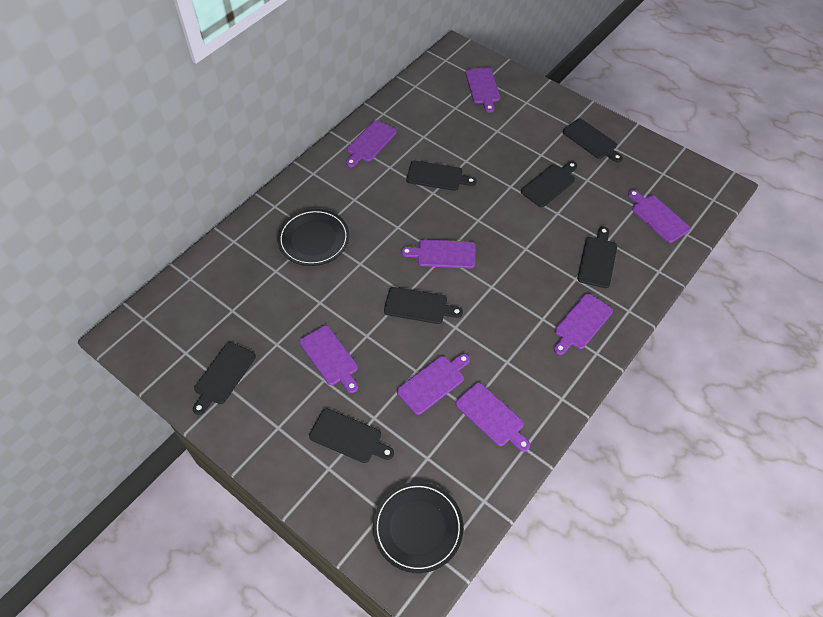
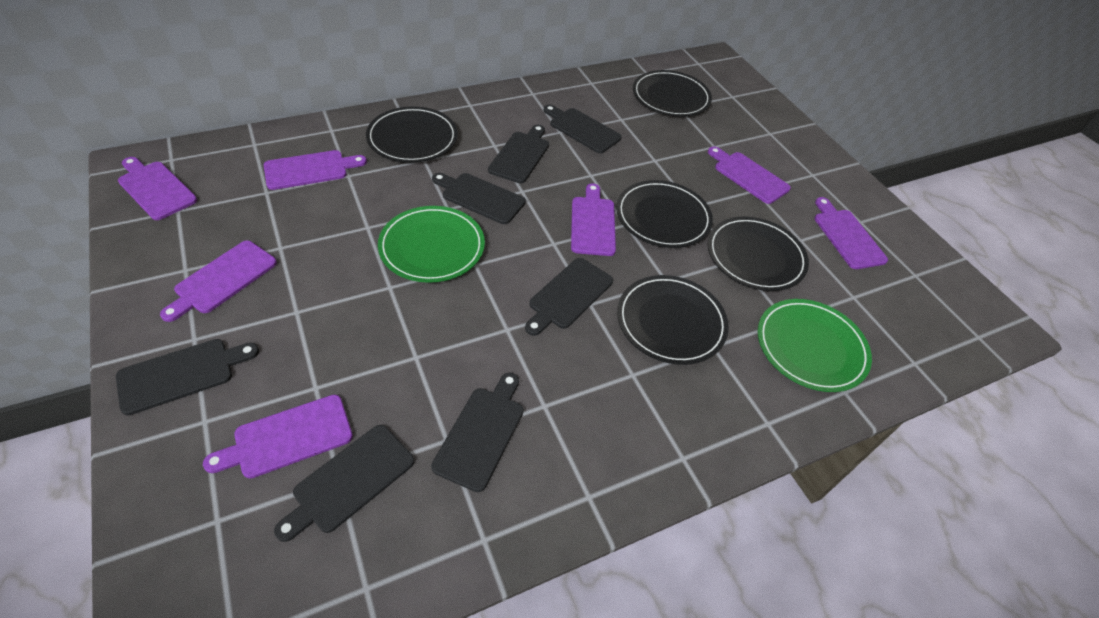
black plate: [277,209,349,266] [373,482,464,573] = 2 -> [366,106,458,163] [616,180,713,248] [617,275,729,365] [633,70,712,117] [708,217,809,291] = 5
green plate: none = 0 -> [378,206,485,283] [758,299,872,392] = 2
purple cutting board: [299,325,358,393] [346,120,397,167] [397,354,470,415] [401,239,476,268] [456,383,530,452] [465,67,500,113] [554,293,613,355] [628,190,690,243] = 8 -> [118,157,197,220] [160,241,277,322] [203,395,353,479] [264,150,367,190] [571,183,616,256] [708,146,791,204] [815,197,888,269] = 7

